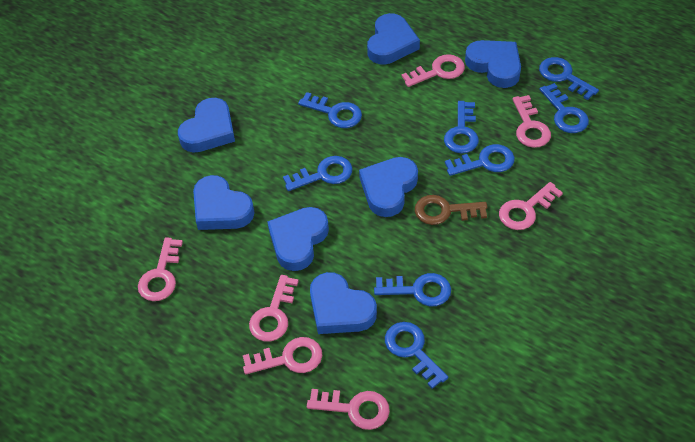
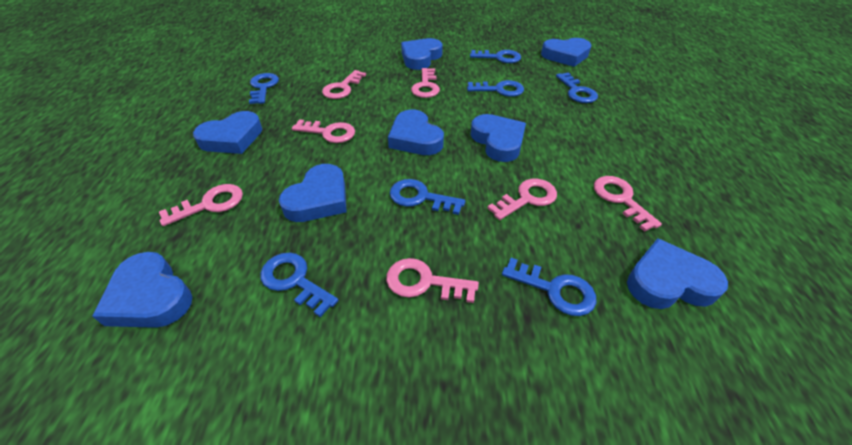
blue heart: [178,98,235,153] [193,175,255,230] [267,207,329,271] [310,272,377,334] [359,157,418,217] [367,13,420,65] [465,40,521,88] = 7 -> [92,252,193,328] [193,111,263,154] [279,164,347,222] [388,109,444,155] [401,38,443,70] [470,114,526,162] [541,38,592,67] [627,238,728,309] = 8
blue key: [283,156,353,191] [298,92,362,128] [374,273,451,306] [385,322,448,389] [444,101,479,154] [445,144,515,176] [539,57,599,100] [539,83,589,133] = 8 -> [249,73,279,104] [260,253,338,317] [390,179,465,215] [467,80,524,97] [470,50,521,63] [502,258,596,316] [556,72,598,103] = 7
brown key: [415,195,487,225] = 1 -> none = 0

